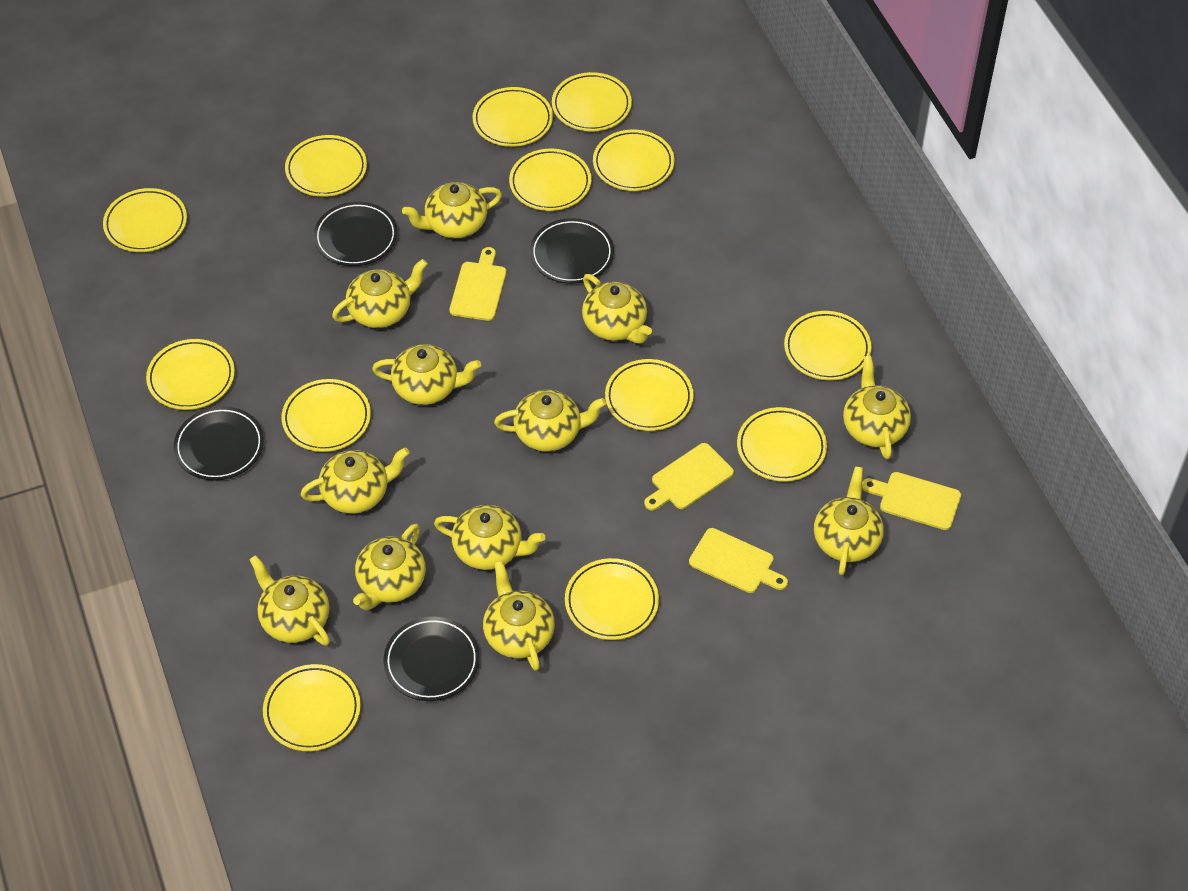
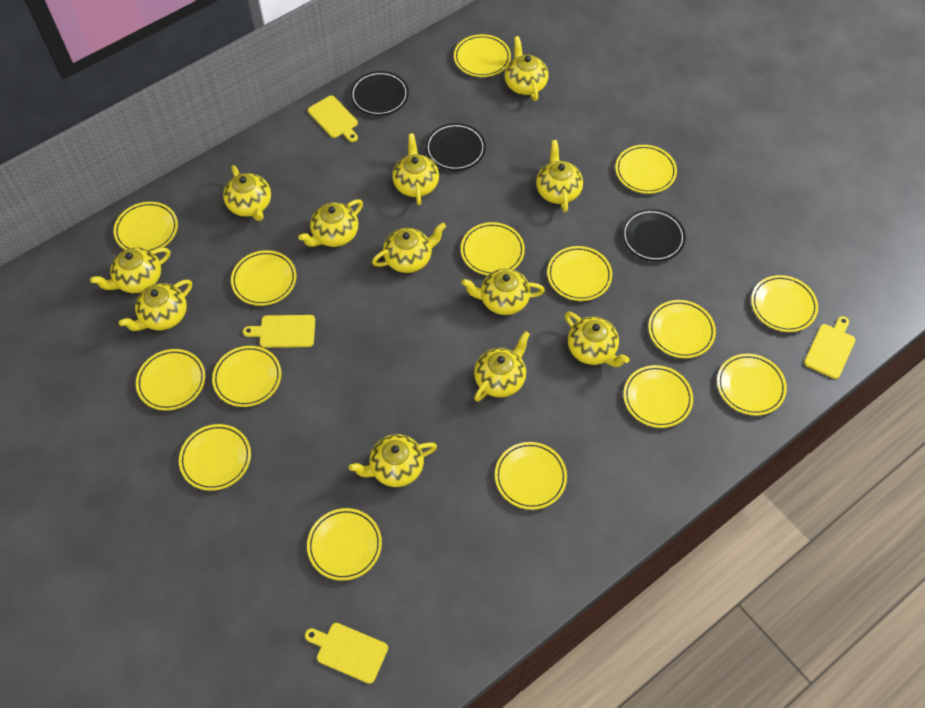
black plate: [174,406,264,480] [314,202,398,266] [384,617,480,701] [530,218,614,284] = 4 -> [350,71,409,116] [425,123,486,171] [622,209,686,262] = 3
yellow plate: [103,188,187,252] [146,339,235,410] [263,664,361,751] [282,379,371,452] [285,135,367,197] [473,87,553,147] [509,149,591,211] [552,72,632,131] [565,558,659,640] [593,129,674,191] [605,359,694,431] [737,407,827,482] [784,311,871,380] = 13 -> [114,202,178,251] [136,349,205,411] [179,424,251,491] [212,346,281,407] [231,250,296,306] [307,508,382,581] [454,34,511,77] [461,222,525,275] [495,442,567,510] [547,246,612,301] [615,145,677,194] [623,365,693,428] [648,300,716,358] [717,354,787,416] [751,275,818,332] = 15

